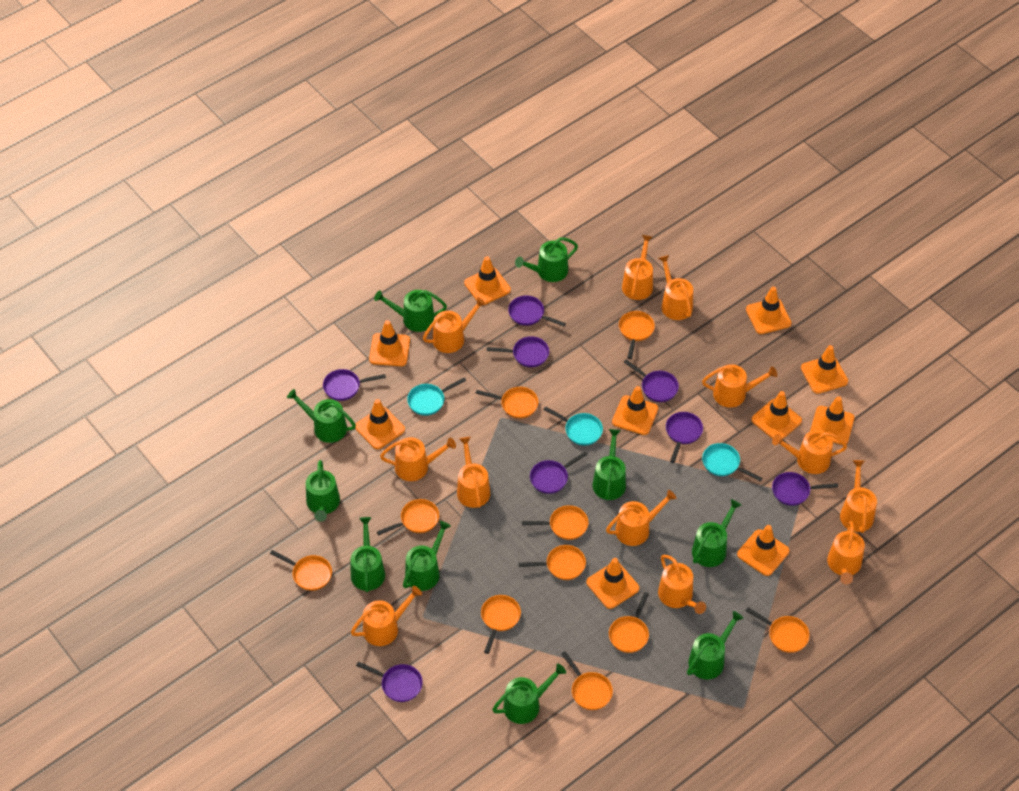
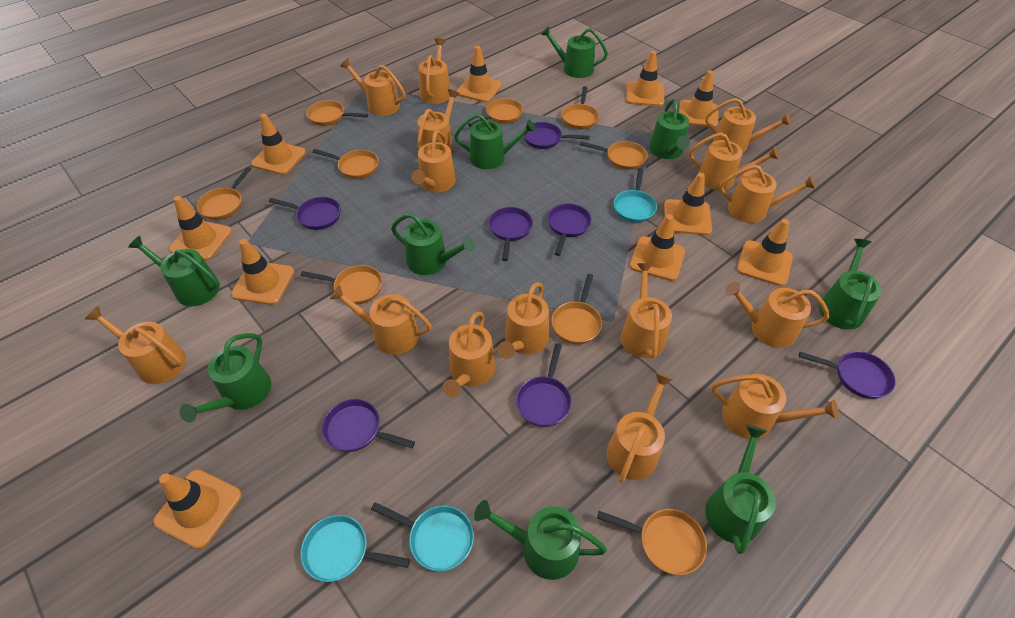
green watering can: [287,389,356,443] [306,460,340,522] [351,517,385,592] [374,290,447,332] [403,521,451,591] [492,663,566,724] [515,237,578,282] [593,429,626,500] [687,611,744,679] [692,499,741,567] = 10 -> [128,236,220,306] [179,333,271,423] [391,213,475,275] [454,114,536,169] [474,500,607,580] [541,26,608,78] [649,99,690,159] [705,425,776,554] [819,239,882,330] = 9
orange pan: [270,550,332,591] [377,499,439,535] [475,387,539,419] [481,595,521,654] [518,545,586,580] [522,505,589,540] [561,651,613,710] [609,592,649,653] [619,311,655,359] [746,607,810,653] = 10 -> [197,167,251,220] [301,265,382,304] [306,100,368,126] [313,149,379,179] [468,98,523,127] [552,274,602,344] [561,86,599,129] [580,141,648,170] [597,509,707,575] = 9
orange watering can: [351,586,422,646] [380,437,456,481] [423,297,486,353] [457,437,491,508] [606,490,677,546] [622,235,653,300] [658,255,693,320] [658,555,706,614] [702,364,777,408] [772,430,847,474] [827,521,865,584] [840,460,877,533] = 12 -> [85,306,186,384] [330,285,432,355] [340,58,405,116] [412,130,456,193] [417,89,459,154] [418,38,450,104] [442,311,496,398] [497,282,549,359] [607,372,673,483] [621,263,672,358] [689,132,779,190] [705,98,791,153] [711,374,839,439] [719,164,816,223] [725,281,829,348] = 15
purple pan: [323,369,386,401] [356,661,423,702] [487,336,549,367] [508,296,566,327] [530,451,588,494] [624,359,679,402] [666,412,703,463] [772,472,838,506] = 8 -> [269,197,341,230] [322,399,415,452] [489,207,533,261] [516,343,572,427] [524,122,590,149] [547,203,592,256] [799,351,896,399] = 7

